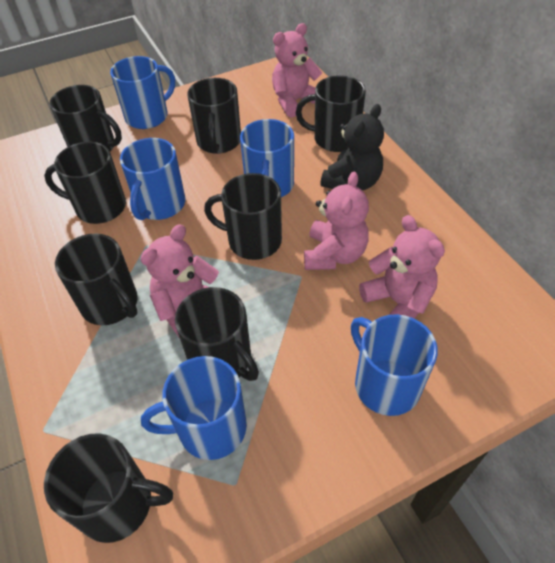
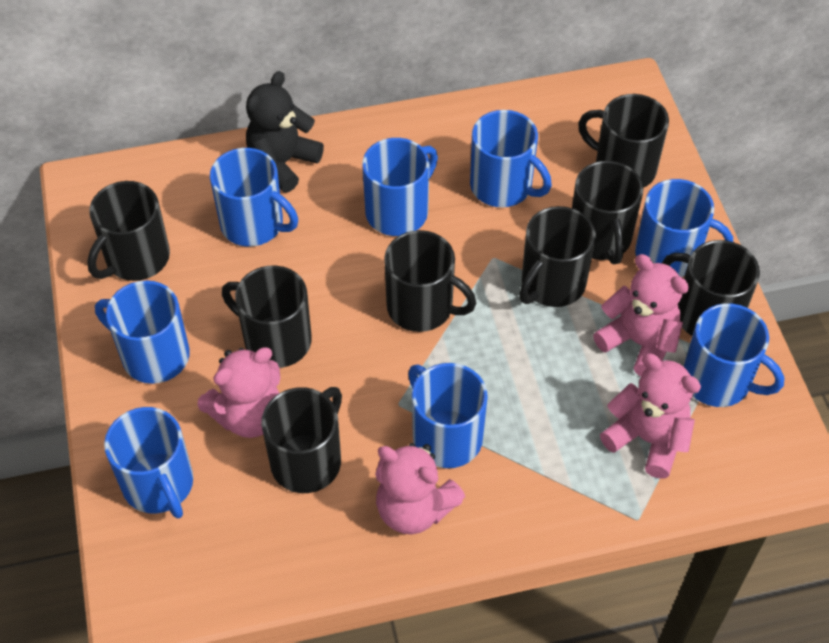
blue mug: [110,56,175,129] [120,138,186,220] [141,356,247,460] [240,119,294,197] [351,314,438,416] = 5 -> [95,280,190,384] [104,407,193,518] [210,148,298,247] [362,138,438,236] [408,363,488,468] [470,110,552,207] [635,179,733,277] [683,303,784,407] = 8

